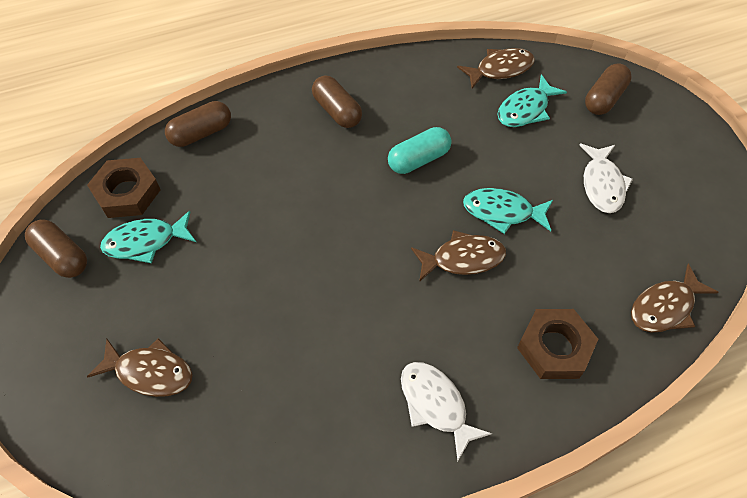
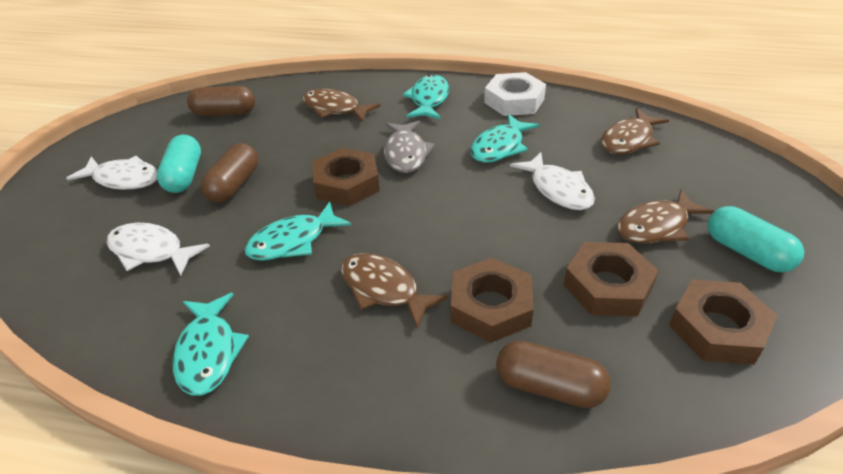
brown capsule: [25,219,87,278] [165,101,231,147] [312,76,362,128] [585,63,632,115] = 4 -> [187,86,255,116] [201,143,258,203] [496,340,611,408] = 3
brown nut: [87,158,160,218] [517,309,598,379] = 2 -> [312,148,380,206] [451,258,534,343] [564,242,659,316] [669,279,778,365] = 4
grey fish: none = 0 -> [384,120,435,173] = 1
turquoise capsule: [388,127,452,174] = 1 -> [157,135,201,193] [707,206,804,272] = 2
turquoise fish: [100,211,196,263] [463,188,553,234] [498,74,567,127] = 3 -> [173,293,249,396] [244,202,351,261] [402,75,449,119] [470,114,539,163] = 4
white fish: [401,362,492,461] [580,144,633,213] = 2 -> [66,156,158,190] [107,223,210,276] [510,152,595,210] = 3
white nut: none = 0 -> [484,72,546,116] = 1

